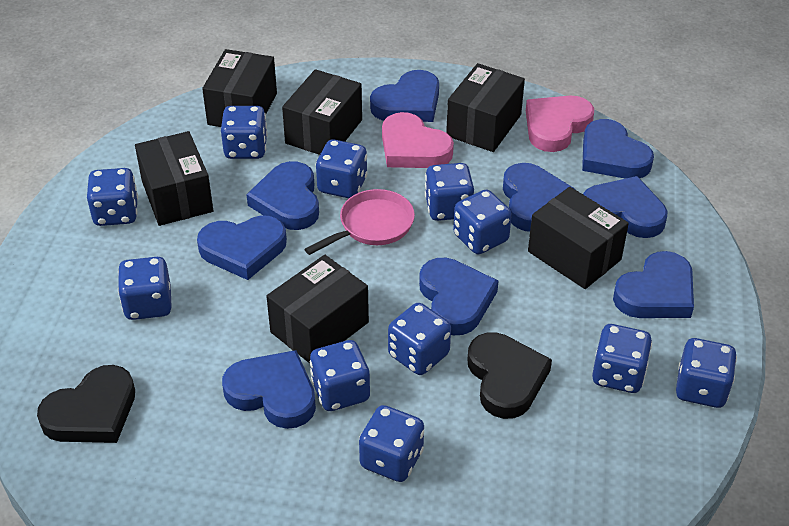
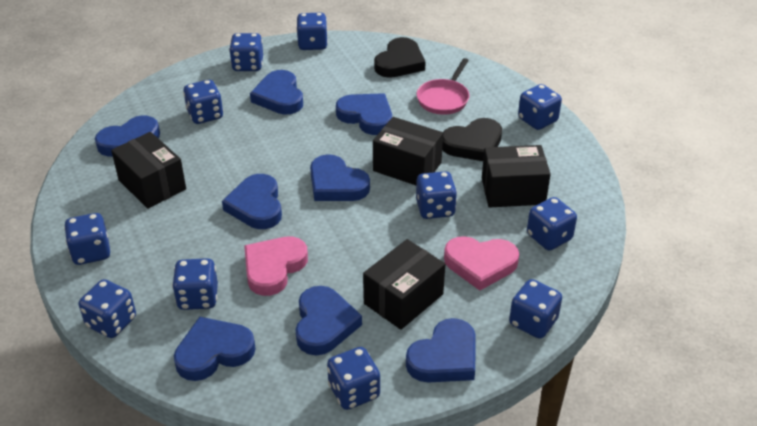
black box: [135,131,213,226] [202,49,277,127] [266,255,369,363] [282,69,362,155] [446,63,525,152] [528,187,629,289] = 6 -> [111,132,186,209] [363,239,445,330] [373,117,443,185] [482,145,551,208] = 4
blue heart: [197,216,287,280] [222,350,316,429] [246,161,319,230] [370,70,439,122] [419,258,498,335] [503,163,576,232] [582,119,654,179] [583,176,668,238] [613,251,694,318] = 9 -> [95,115,160,157] [174,317,256,381] [222,174,282,229] [250,70,303,115] [296,286,362,355] [310,154,370,201] [336,93,392,135] [406,318,476,382] = 8

